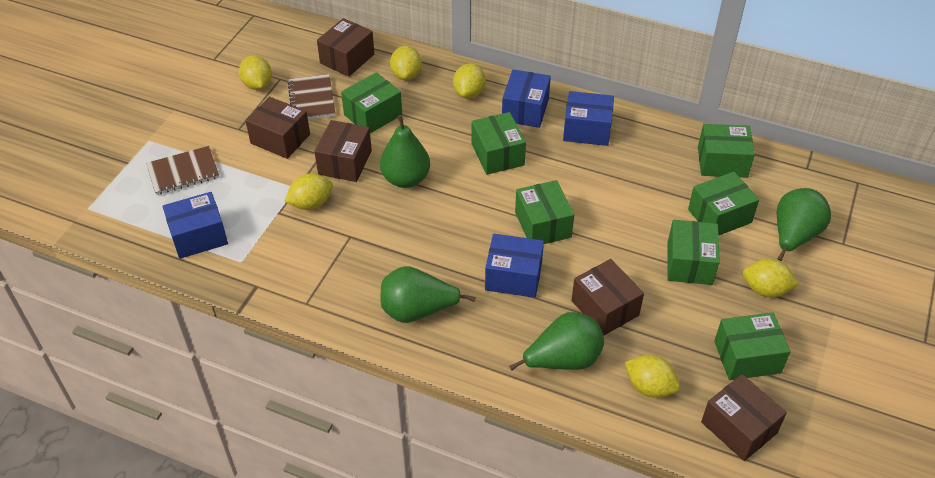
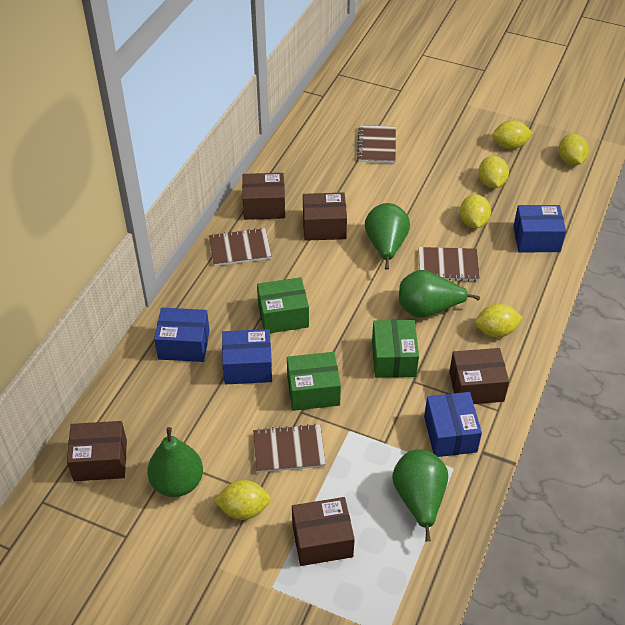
brown notebook: [146,146,219,195] [287,74,335,119] = 2 -> [209,228,272,266] [253,424,326,473] [357,125,396,163] [419,247,480,281] = 4
green box: [341,72,402,133] [472,112,526,175] [515,180,574,244] [667,220,720,285] [688,172,759,235] [698,124,755,178] [714,312,791,380] = 7 -> [257,277,309,333] [287,352,341,411] [372,320,419,378] = 3

